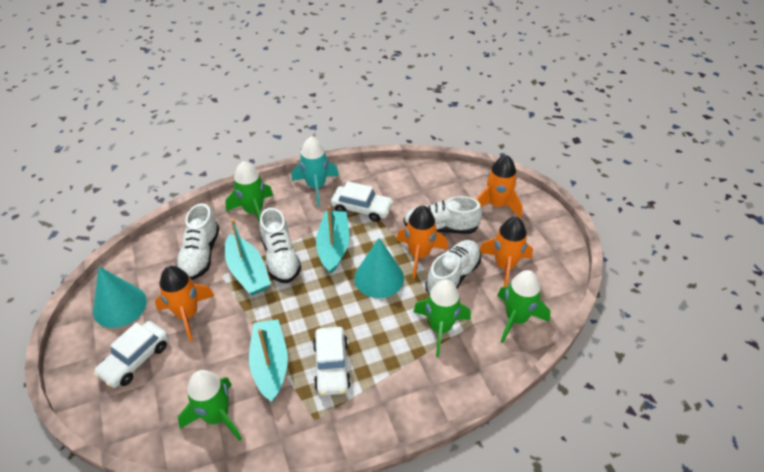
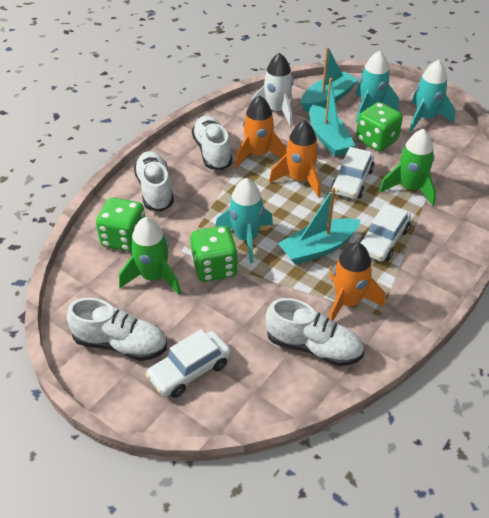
green dice: none = 0 -> [96,198,145,252] [191,226,238,282] [356,102,403,152] = 3
green rocket: [178,370,242,441] [225,161,273,223] [413,280,471,357] [497,270,551,343] = 4 -> [119,217,181,295] [379,129,436,206] = 2
orange rocket: [155,266,214,341] [396,205,448,278] [476,155,522,219] [480,217,533,287] = 4 -> [235,95,286,168] [269,120,321,198] [329,242,385,321] = 3
turquoise cone: [93,267,147,328] [354,238,404,298] = 2 -> none = 0
turquoise rocket: [292,137,339,206] = 1 -> [216,178,273,263] [356,50,399,123] [409,60,455,132] = 3
white rocket: none = 0 -> [251,53,293,127] = 1

